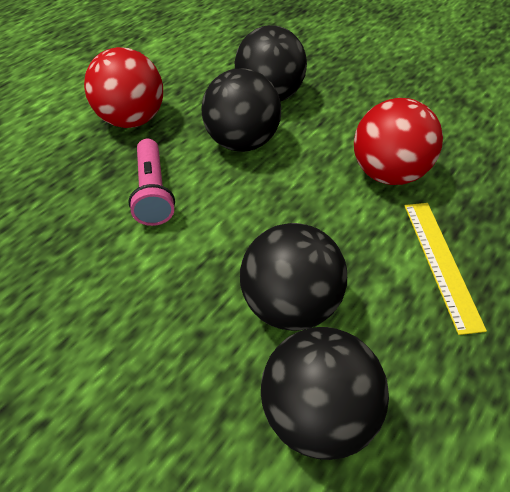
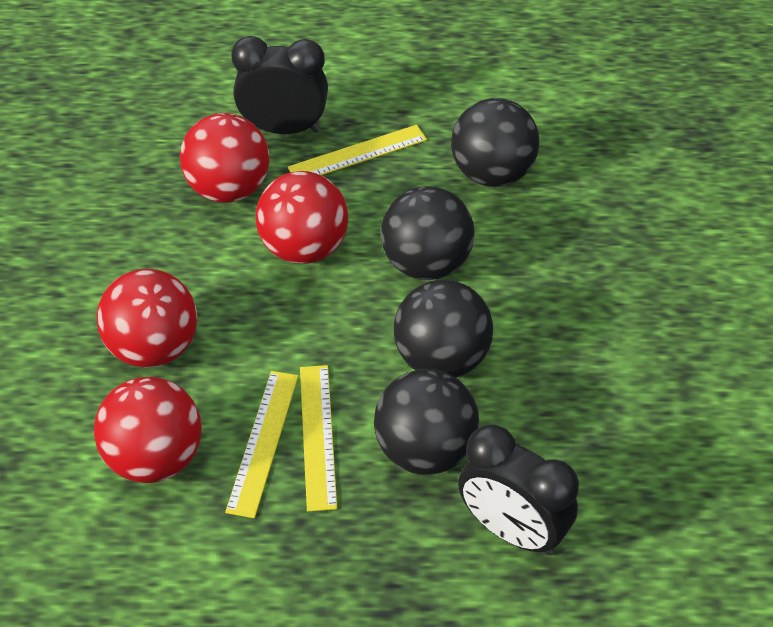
black clock: none = 0 -> [231,36,328,134] [458,424,579,555] = 2
pink flashlight: [128,139,175,226] = 1 -> none = 0
red ball: [84,47,163,128] [354,98,443,185] = 2 -> [94,377,202,483] [97,269,197,368] [180,113,269,203] [256,171,348,264] = 4
yellow ruler: [405,203,487,335] = 1 -> [225,371,298,518] [288,125,427,175] [300,365,337,511] = 3

